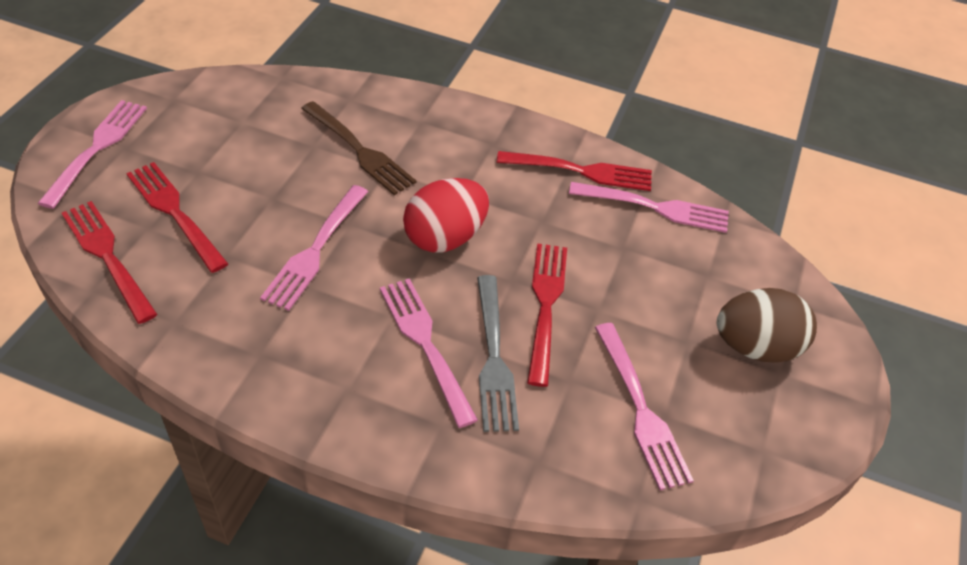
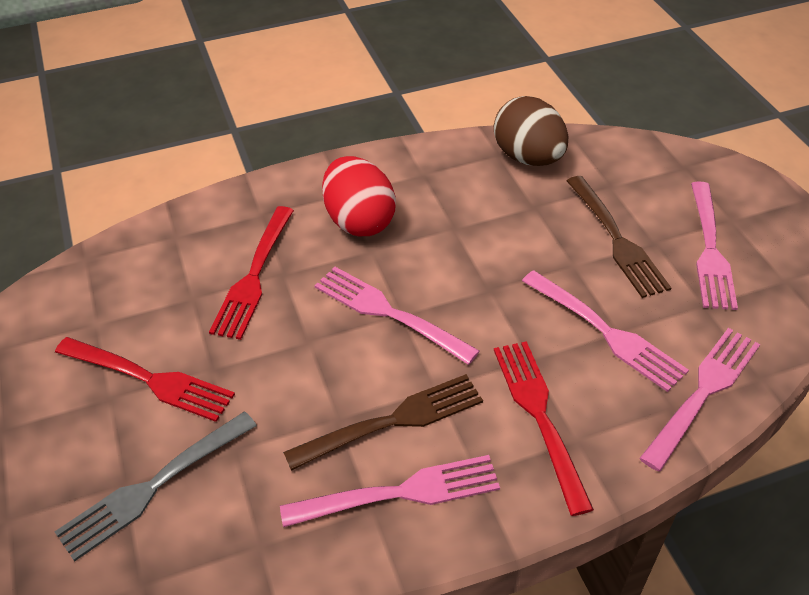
brown fork: [301,101,416,195] = 1 -> [283,374,483,471] [567,176,672,298] = 2
red fork: [62,201,158,324] [126,162,228,273] [497,151,652,191] [527,243,567,387] = 4 -> [55,337,235,422] [209,206,294,340] [494,341,594,516] = 3

